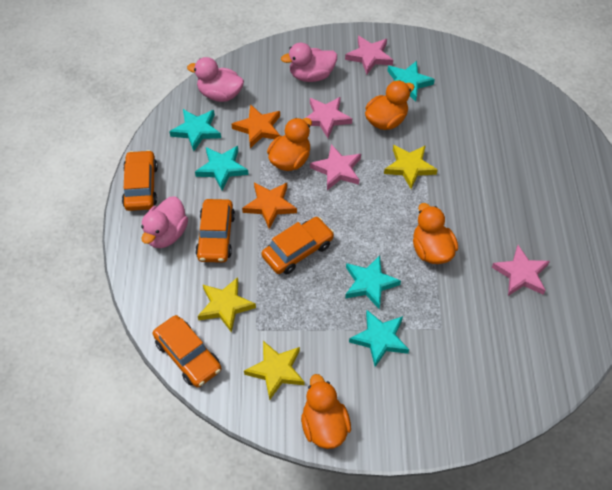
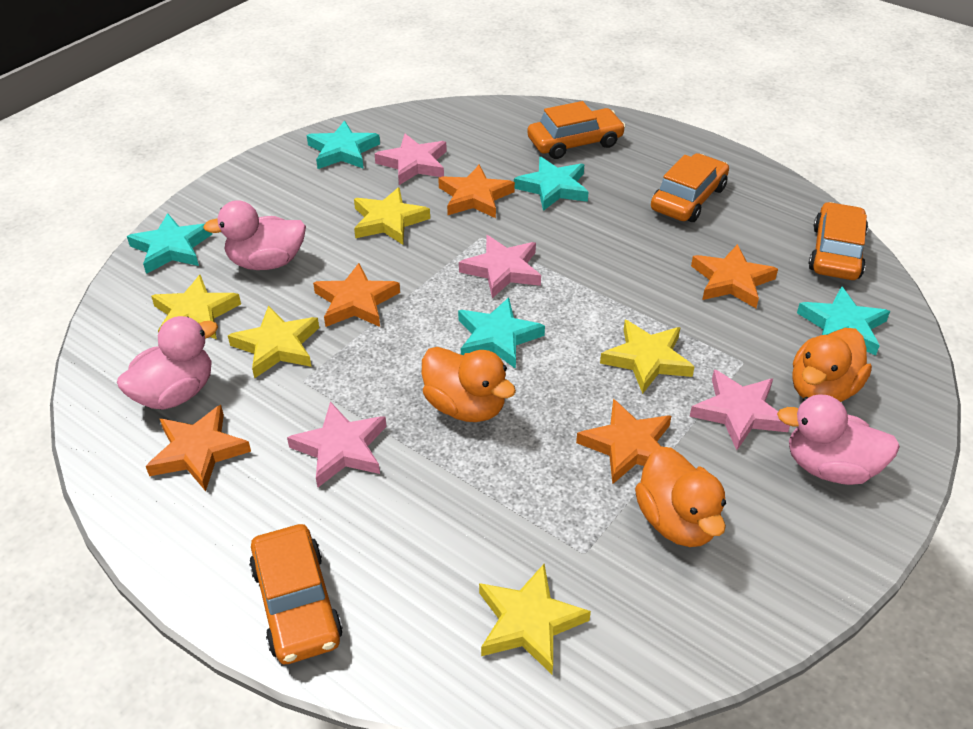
orange duck: [267,118,312,171] [301,374,351,449] [365,80,415,130] [413,203,458,264] = 4 -> [422,347,516,422] [635,446,726,547] [792,328,872,402] = 3
orange star: [232,104,280,148] [242,182,297,229] = 2 -> [146,405,251,491] [313,263,400,327] [438,165,515,218] [576,399,671,484] [691,244,778,308] = 5
yellow star: [198,277,256,333] [244,341,304,400] [384,145,438,189] = 3 -> [151,275,241,340] [228,306,319,379] [354,187,430,245] [479,564,591,674] [600,320,694,394] = 5

